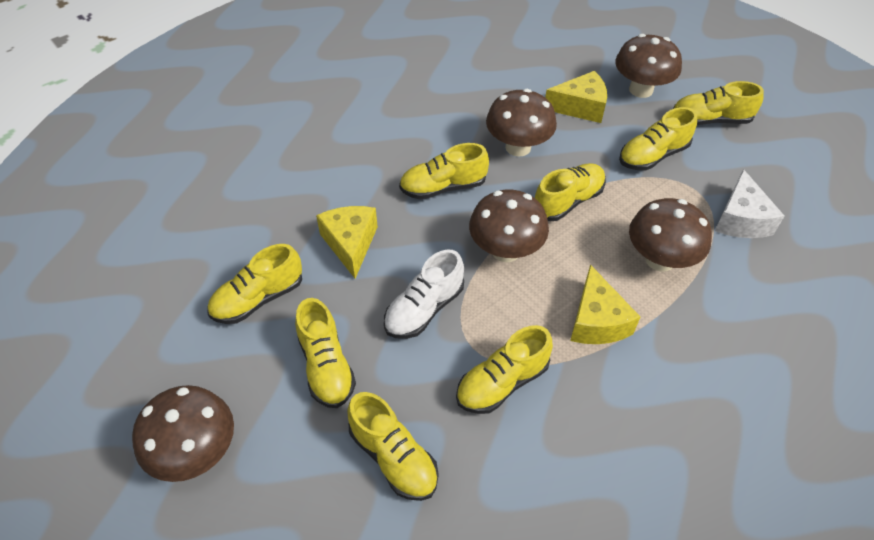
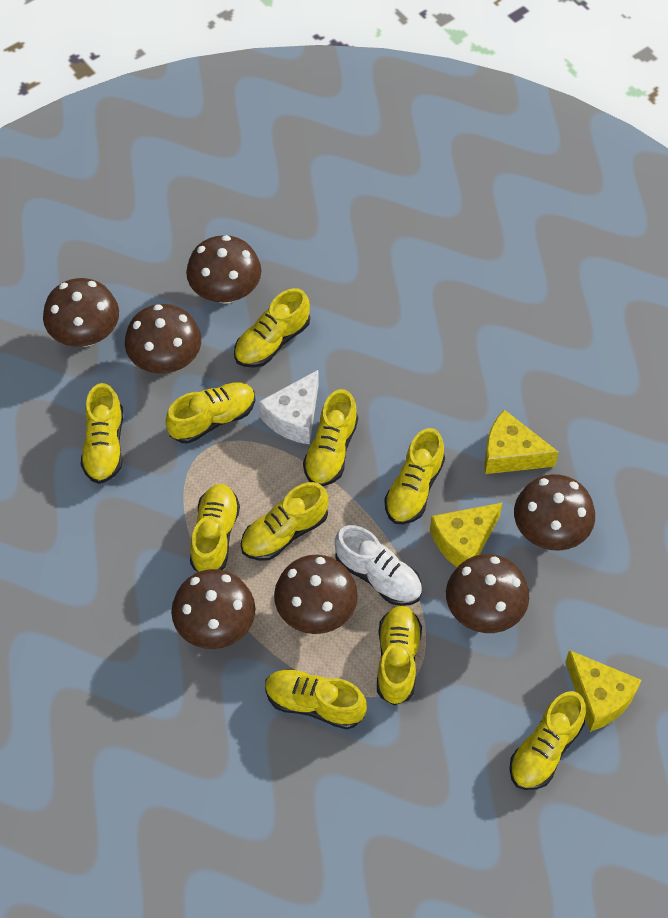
brown mushroom: [132,385,234,482] [469,189,549,262] [486,89,557,157] [615,34,682,98] [629,198,712,272] = 5 -> [43,278,119,347] [125,304,201,373] [171,569,255,649] [186,235,261,304] [274,555,358,634] [446,554,529,633] [514,474,595,551] = 7
yellow shoe: [207,244,302,324] [295,298,356,408] [347,392,438,501] [399,143,489,200] [456,325,553,414] [535,163,606,221] [619,107,697,170] [673,81,764,125] = 8 -> [81,383,123,484] [166,383,256,444] [190,484,240,572] [234,288,310,368] [241,482,328,561] [265,669,367,730] [303,389,358,486] [377,606,422,706] [384,428,445,524] [509,691,586,790] = 10

